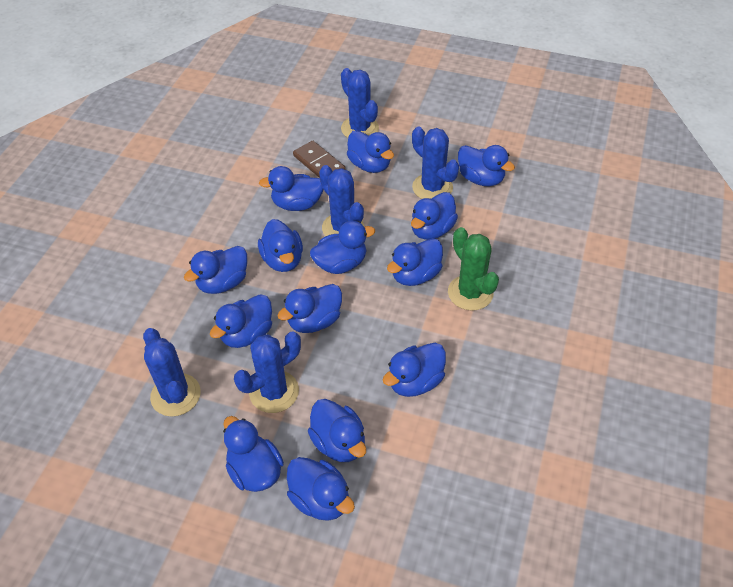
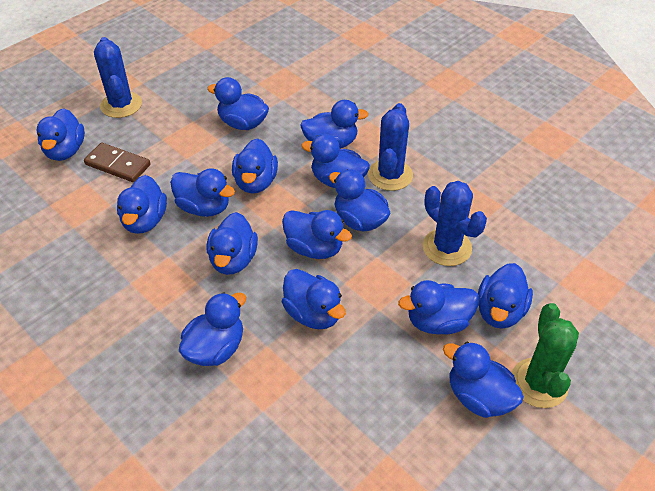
blue cactus: [143,328,201,417] [234,331,301,413] [319,165,364,236] [341,68,379,138] [412,127,459,199] = 5 -> [94,37,142,118] [368,103,413,191] [423,181,487,266] = 3
blue duck: [184,246,247,294] [210,294,272,348] [223,416,284,492] [258,219,303,272] [259,166,324,211] [277,284,342,333] [287,457,355,521] [308,399,366,462] [310,221,375,274] [347,130,394,173] [382,343,446,397] [387,238,443,286] [411,192,458,240] [458,145,515,186] = 14 -> [36,108,85,161] [117,175,167,234] [170,168,235,217] [179,292,246,366] [207,77,269,130] [207,212,258,275] [232,138,278,194] [282,210,352,259] [282,269,346,329] [300,100,369,149] [301,134,370,188] [329,169,390,231] [398,280,479,334] [443,342,524,418] [478,263,533,329] = 15

